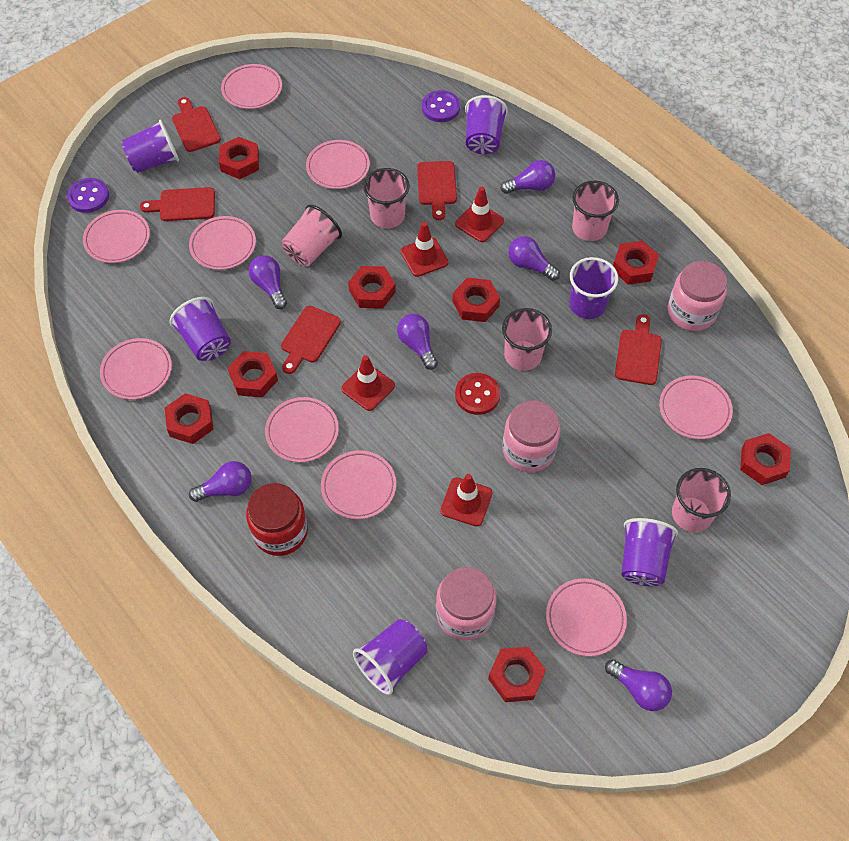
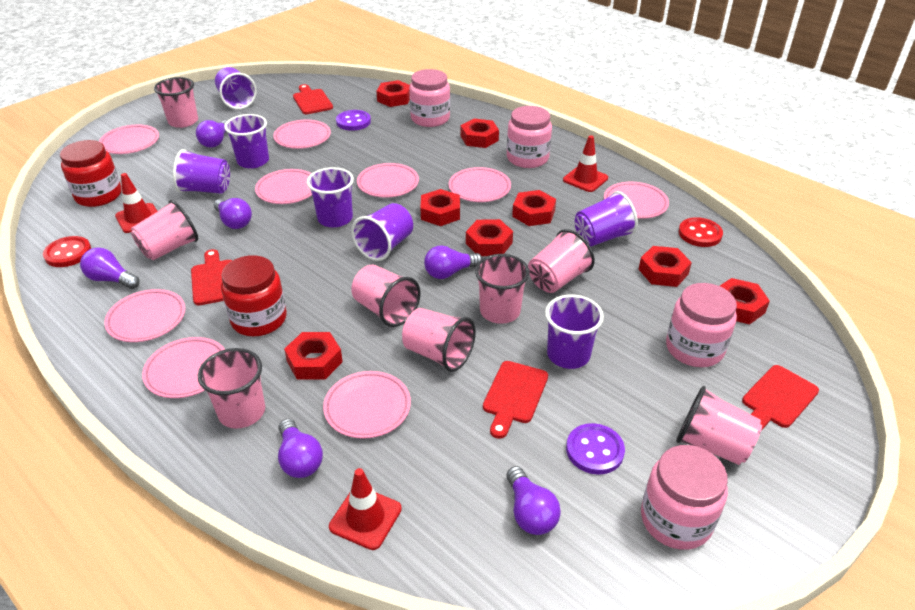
pink cup: [282,205,342,266] [363,168,409,228] [502,308,552,371] [572,181,619,241] [672,468,731,532] = 5 -> [131,200,198,260] [154,77,198,128] [198,348,265,429] [351,265,421,327] [402,308,476,372] [475,254,529,324] [528,229,595,293] [676,386,762,465] = 8
pink jar: [436,567,497,640] [502,400,560,472] [667,261,727,331] = 3 -> [409,69,450,127] [507,106,552,168] [641,445,728,550] [666,283,737,367] = 4
purple cup: [122,119,179,173] [169,297,231,361] [353,619,428,695] [465,95,508,154] [570,257,618,319] [621,518,678,587] = 6 -> [173,149,230,194] [215,67,257,109] [224,114,269,169] [307,167,354,228] [352,203,413,261] [545,294,604,369] [575,191,638,246] = 7
red button: [455,373,500,415] = 1 -> [43,236,91,267] [679,217,723,247] = 2
red cutting board: [140,187,215,221] [172,97,221,152] [281,306,341,374] [417,161,457,220] [615,314,662,385] = 5 -> [191,249,232,305] [293,84,333,114] [483,361,548,439] [742,365,819,431] = 4
red jar: [246,483,308,556] = 1 -> [60,140,122,207] [221,255,287,336] = 2
red traffic cone: [341,355,395,411] [401,222,448,277] [440,474,493,526] [455,187,504,242] = 4 -> [115,173,158,233] [329,468,402,550] [563,135,608,192] = 3

